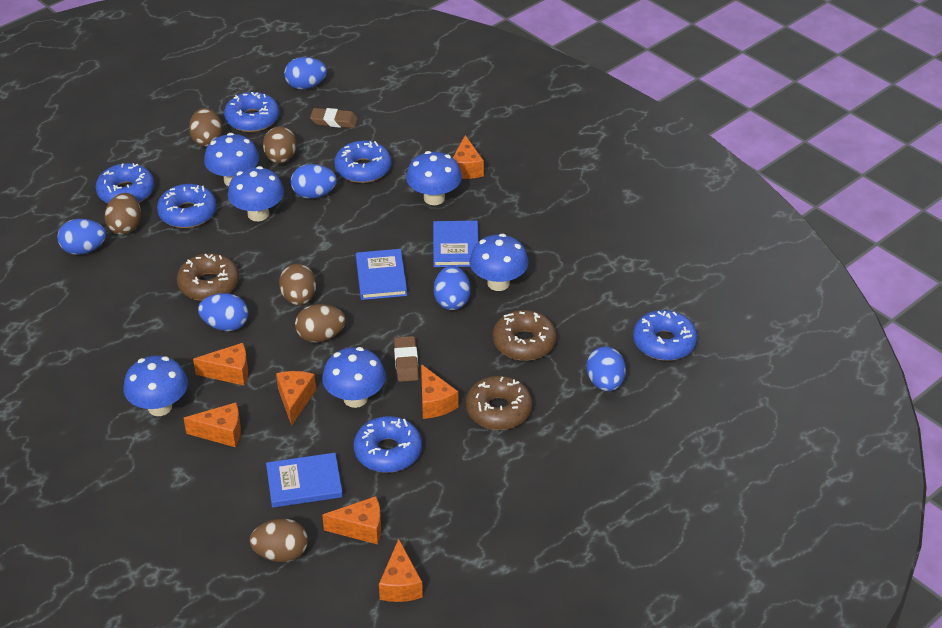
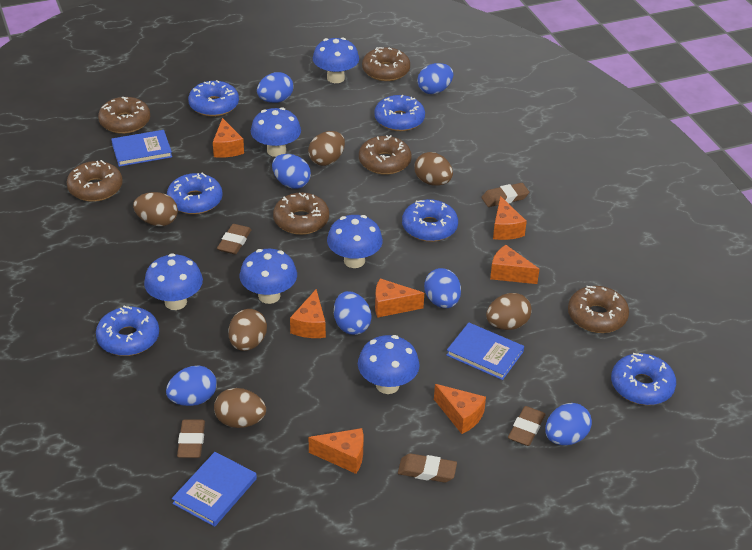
blue egg: [57,219,106,255] [198,293,248,331] [284,57,327,89] [291,164,337,199] [434,265,470,310] [586,346,626,391] = 6 -> [166,366,217,406] [257,72,294,103] [272,154,311,189] [334,291,372,335] [417,63,453,94] [424,268,461,308] [545,403,592,445] = 7
brown donut: [177,253,239,301] [466,376,532,430] [493,310,556,361] = 3 -> [67,160,123,202] [98,97,150,134] [273,193,329,235] [359,135,412,175] [362,47,410,81] [568,286,629,333] = 6
brown eraser: [310,108,358,128] [394,336,419,382] = 2 -> [177,419,205,458] [217,224,252,254] [398,453,457,483] [481,183,529,207] [508,406,546,446] = 5

